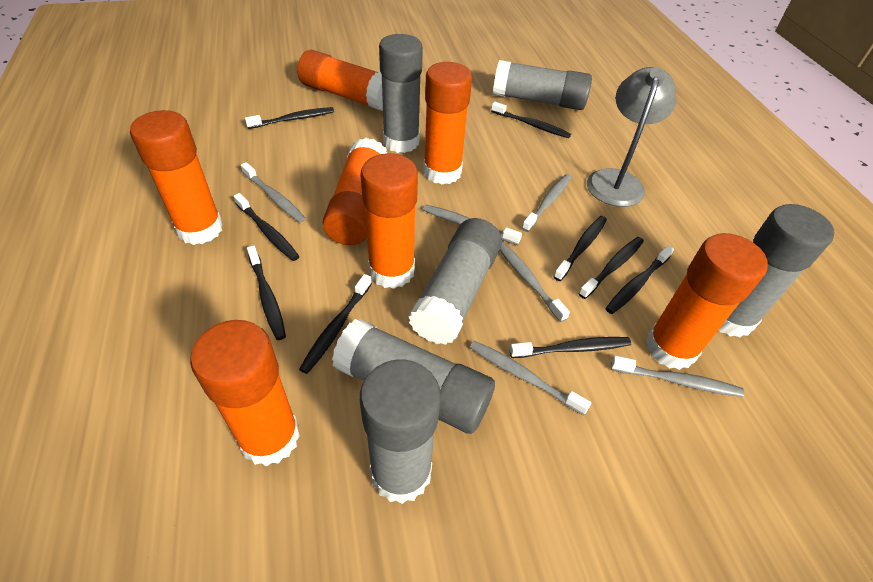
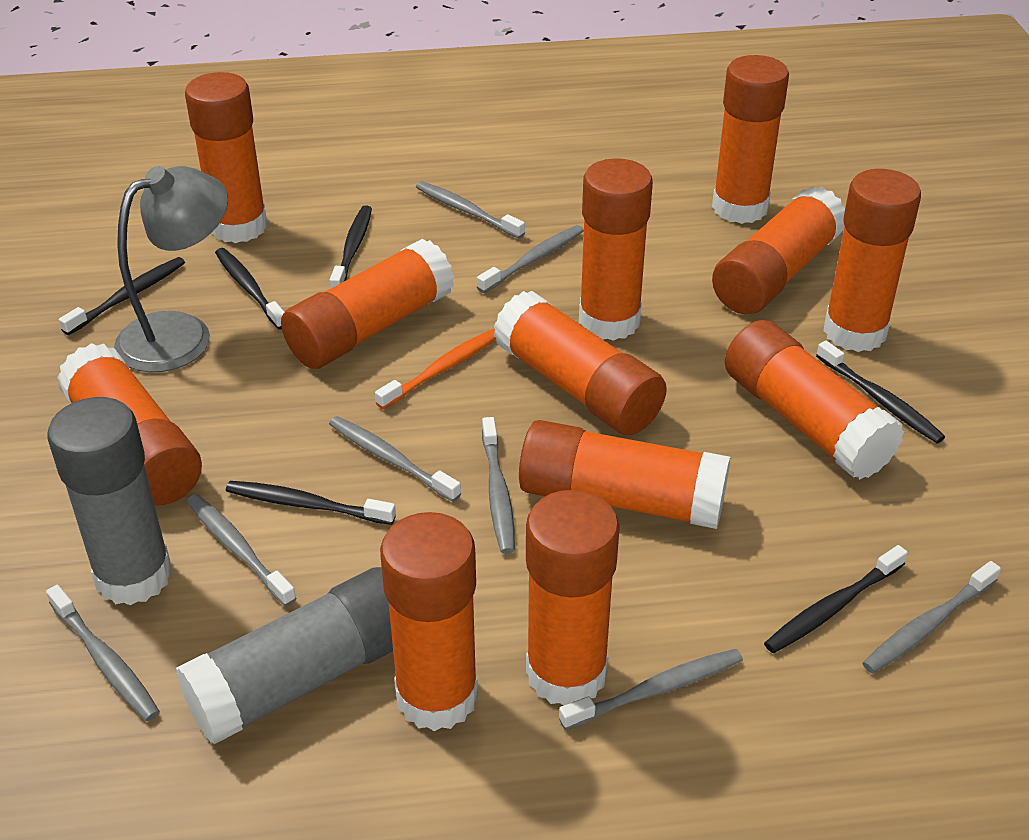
black toothbrush: [234,193,300,261] [245,107,334,129] [247,245,286,340] [299,274,372,374] [491,102,571,138] [510,337,631,358] [553,216,607,281] [578,237,644,299] [605,245,674,314] = 9 -> [59,257,185,335] [215,248,284,330] [226,481,396,525] [330,205,372,289] [764,545,908,653] [816,341,945,443] = 6
grey glue stick: [332,319,495,434] [360,359,441,504] [379,34,423,153] [408,218,502,345] [493,60,592,110] [719,204,835,337] = 6 -> [48,397,172,605] [176,567,393,744] = 2
grey toothbrush: [241,162,306,223] [423,205,522,245] [469,341,591,415] [500,241,570,322] [522,174,571,232] [611,356,744,397] = 6 -> [46,585,160,721] [187,494,297,607] [329,416,461,502] [416,181,525,239] [477,225,584,293] [482,417,515,554] [559,649,743,730] [863,561,1001,673] = 8
orange glue stick: [130,110,223,245] [190,320,300,466] [297,50,383,111] [323,138,387,245] [360,153,418,289] [423,62,472,184] [646,233,768,370] = 7 -> [57,343,202,505] [185,72,268,243] [281,239,454,369] [380,512,478,731] [493,291,667,435] [519,420,731,529] [526,490,620,705] [579,158,653,341] [712,55,789,224] [712,186,845,315] [725,320,904,480] [823,169,921,352] = 12
orange toothbrush: none = 0 -> [375,329,497,409] = 1

